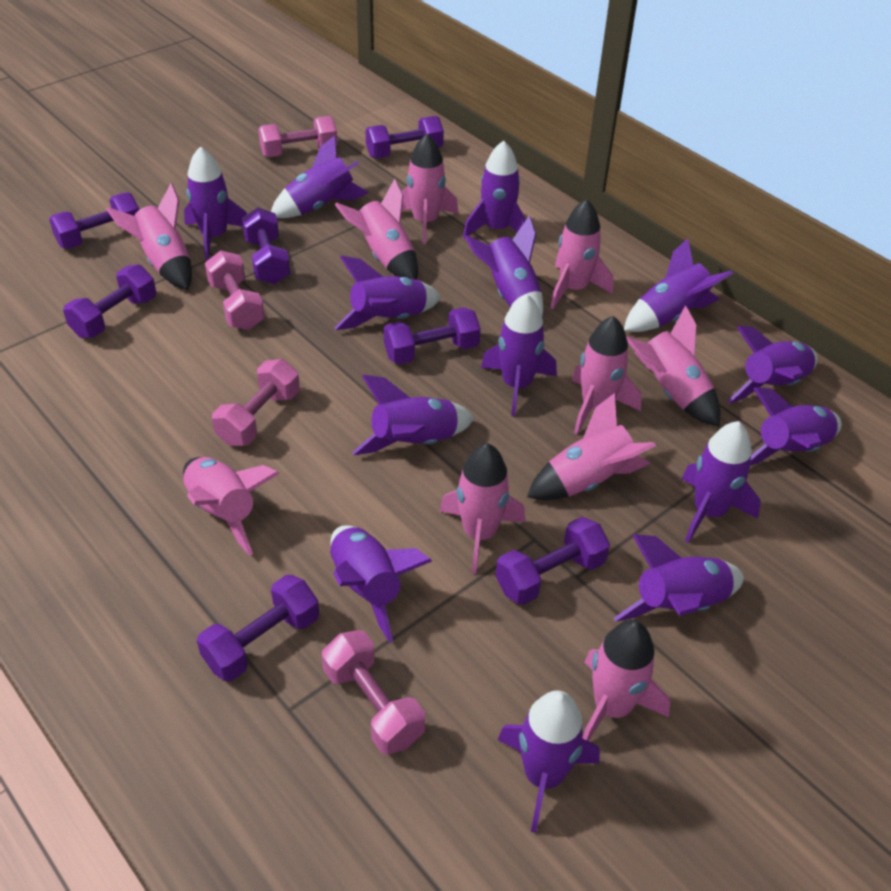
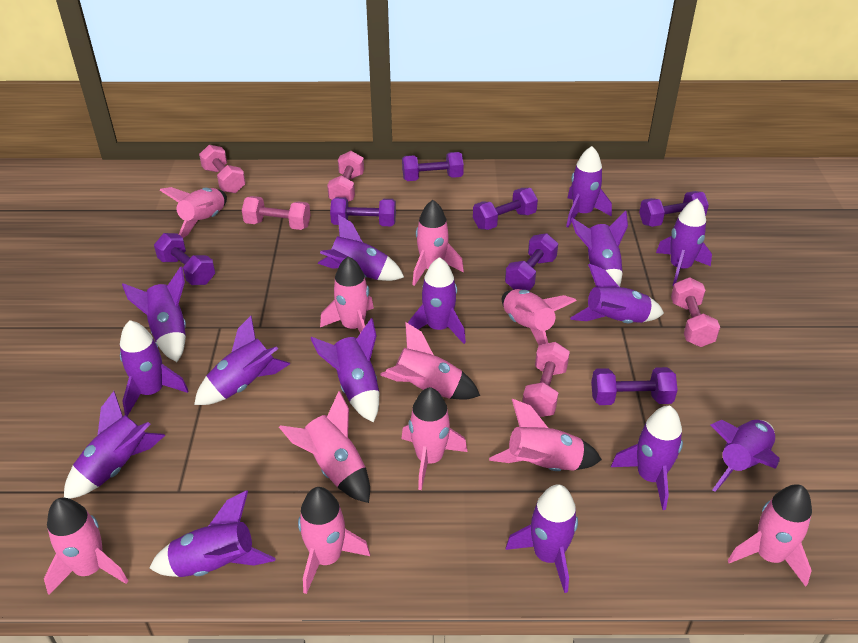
pink dumbbell: [205,251,265,330] [212,359,300,446] [258,116,338,157] [322,630,425,755] = 4 -> [199,145,246,193] [242,196,311,230] [327,151,364,202] [523,342,570,417] [671,277,720,347] = 5
pink rocket: [106,183,192,290] [183,457,280,556] [335,179,418,280] [401,134,459,245] [440,443,525,574] [527,393,656,500] [550,199,613,309] [572,316,641,434] [583,620,670,741] [626,305,721,426] = 10 -> [44,498,128,595] [160,187,227,238] [279,391,370,503] [298,487,370,594] [320,256,374,333] [380,322,480,400] [401,387,467,490] [412,200,464,286] [489,399,602,471] [502,289,576,345] [727,484,812,587] = 11
purple rocket: [184,146,247,260] [271,135,369,218] [330,525,432,642] [334,256,441,330] [352,375,474,455] [463,140,526,239] [465,215,543,316] [481,294,557,416] [498,690,600,833] [614,534,744,622] [624,238,733,332] [682,421,761,543] [728,326,818,403] [750,387,842,465] = 14 -> [64,391,165,499] [120,320,188,416] [122,266,186,362] [149,490,275,577] [194,316,290,405] [310,318,379,422] [318,214,404,281] [408,257,466,344] [505,484,578,593] [566,146,612,227] [570,264,664,323] [571,211,628,287] [611,406,683,510] [656,199,712,286] [711,420,779,492] = 15

